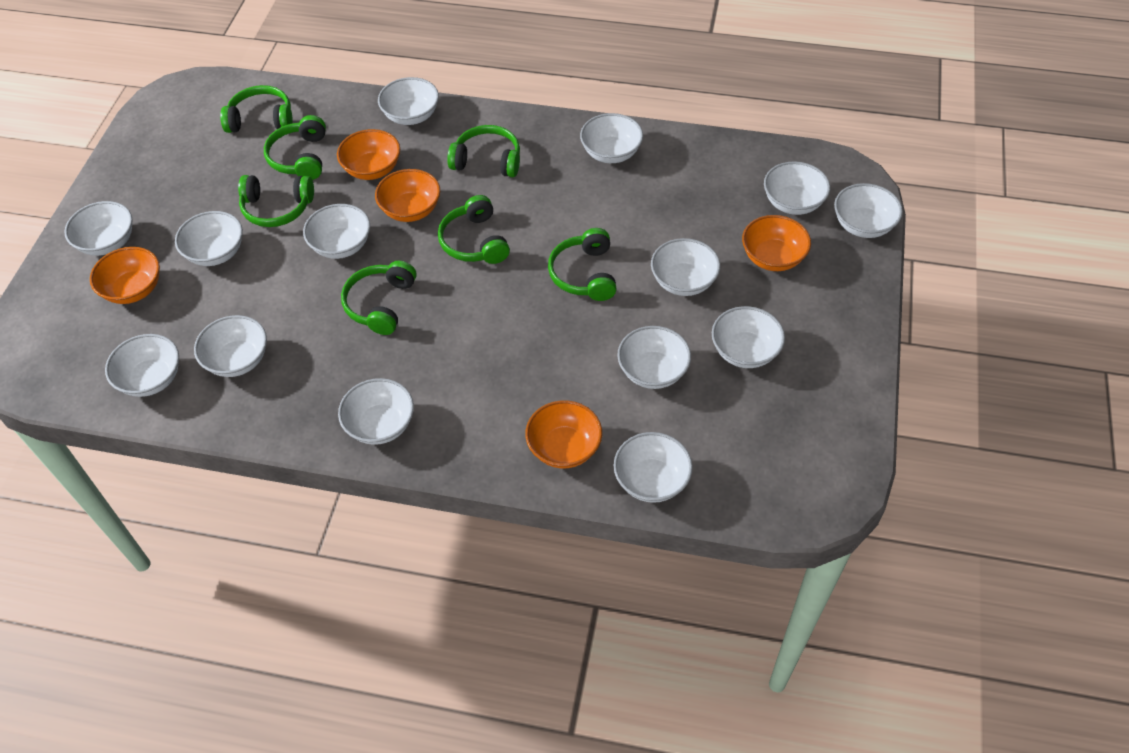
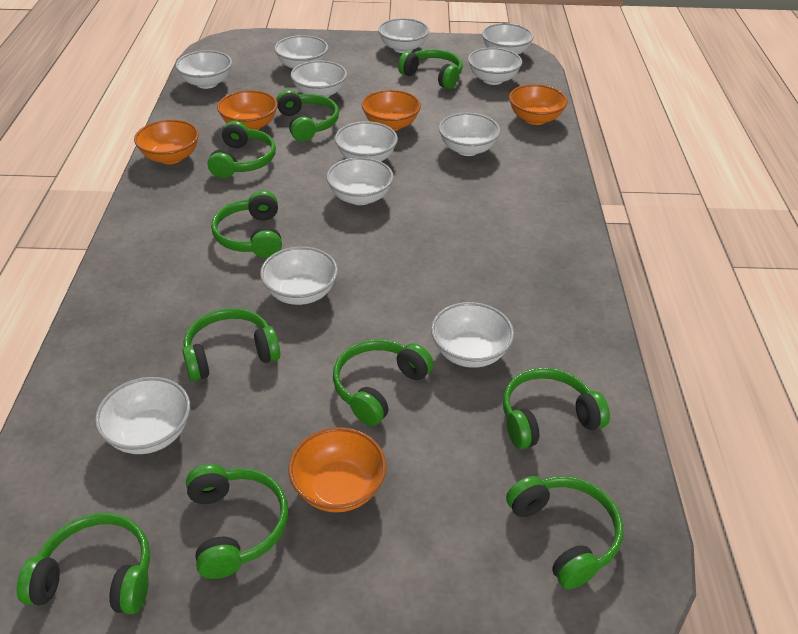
green headphones: [220,85,293,133] [238,175,314,227] [264,115,326,180] [341,261,416,335] [438,195,510,264] [447,125,520,177] [548,228,617,301] = 7 -> [17,513,150,614] [182,308,280,381] [186,464,288,579] [207,121,276,178] [211,190,282,258] [276,90,339,142] [333,339,433,426] [398,49,463,89] [503,368,610,449] [506,476,623,589] = 10
white bowl: [64,201,132,256] [105,334,179,397] [175,211,243,266] [194,315,267,377] [303,204,370,259] [338,378,414,445] [378,77,439,125] [580,113,643,163] [614,432,693,503] [617,326,691,389] [651,238,720,296] [712,306,785,368] [764,161,830,215] [834,183,903,238] = 14 -> [95,377,190,454] [176,50,232,89] [260,246,338,305] [274,35,328,69] [291,60,347,97] [327,157,394,205] [335,121,398,161] [378,18,429,53] [431,302,514,368] [439,113,500,156] [468,47,522,85] [482,23,534,54] = 12

